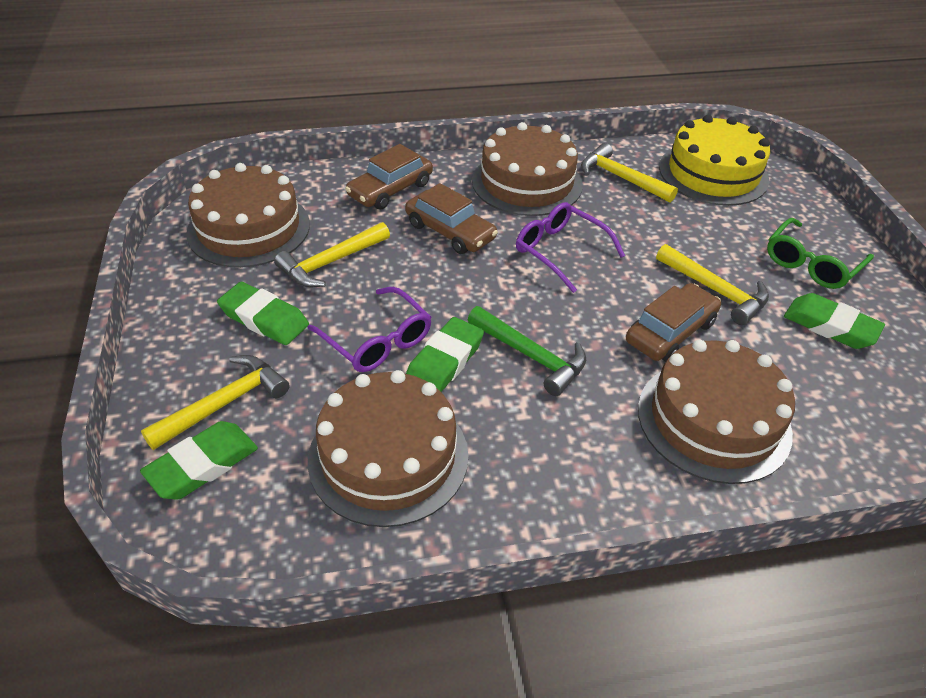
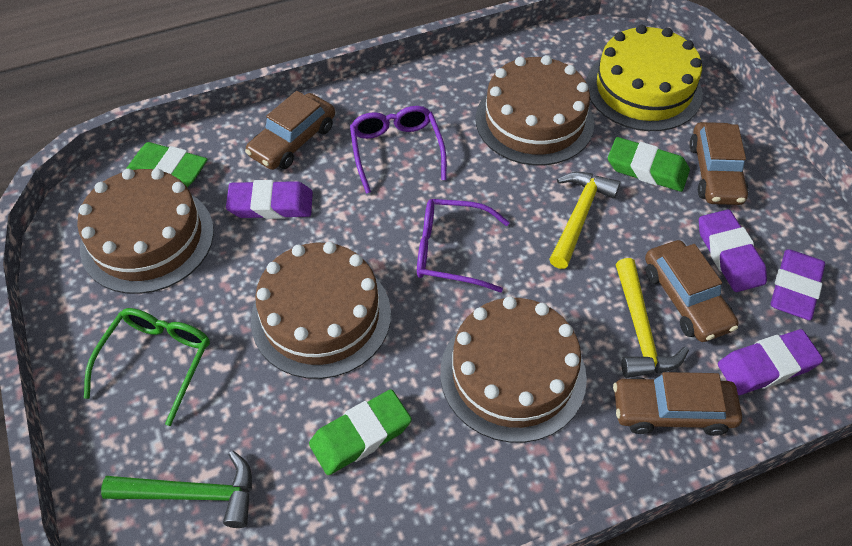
brown car: [345,144,433,209] [405,183,498,254] [626,283,721,362] = 3 -> [245,91,335,170] [613,372,742,436] [645,240,738,342] [689,122,748,205] = 4
green eraser: [140,421,258,500] [217,282,309,345] [406,317,484,392] [784,293,885,349] = 4 -> [126,142,208,187] [309,389,412,475] [608,137,690,192] = 3
purple eraser: none = 0 -> [226,180,313,219] [699,209,767,292] [718,329,823,395] [771,249,825,320] = 4
yellow hammer: [141,355,290,450] [274,222,390,287] [581,143,678,202] [656,244,769,325] = 4 -> [549,172,621,269] [616,258,689,378] = 2

